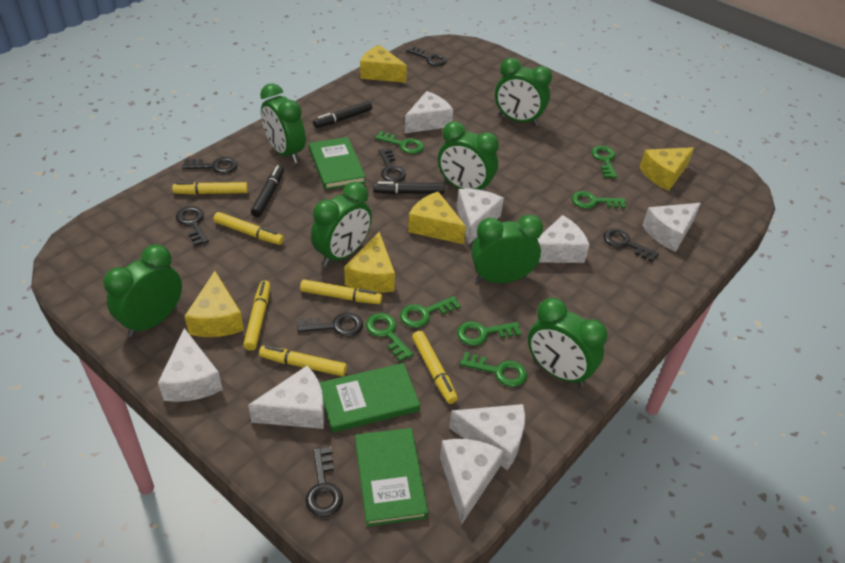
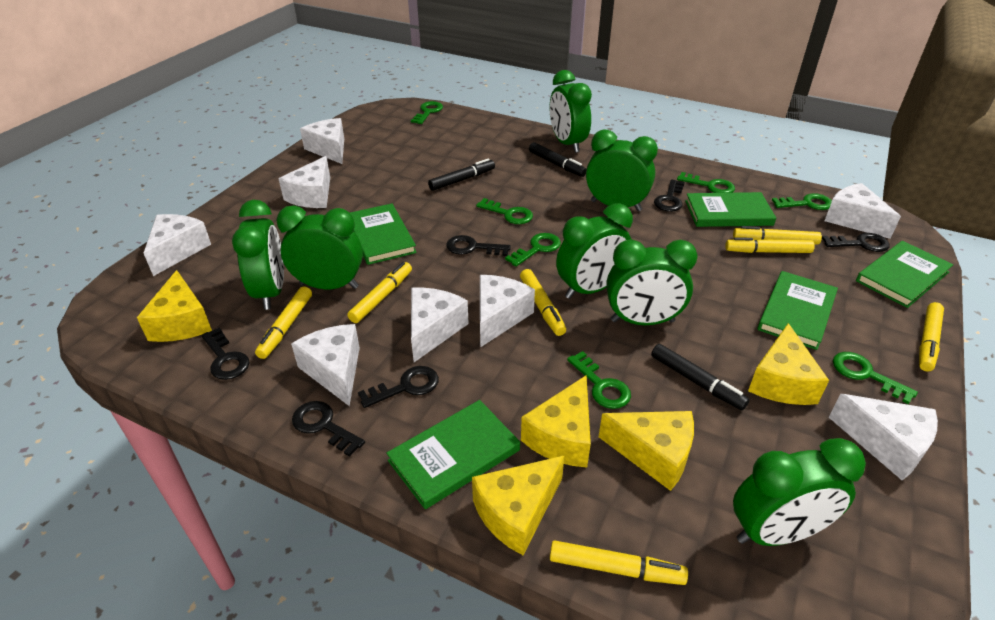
black key: [176,207,209,246] [182,157,238,174] [297,313,363,337] [306,447,343,517] [379,149,406,182] [406,46,447,66] [603,228,659,262] = 7 -> [201,328,250,380] [292,401,365,457] [358,366,439,408] [446,235,511,256] [654,179,685,212] [822,233,890,252] = 6
green book: [309,137,366,190] [319,363,420,433] [355,428,428,527] = 3 -> [350,203,417,265] [386,400,520,509] [685,192,776,227] [758,271,838,350] [856,241,953,308] = 5
yellow marker: [172,182,248,195] [213,212,284,245] [243,280,270,351] [259,345,347,377] [300,279,382,304] [412,331,458,404] = 6 -> [255,286,312,359] [347,262,412,323] [520,269,566,336] [550,540,688,585] [725,237,815,253] [733,226,822,245] [919,302,944,372] = 7

